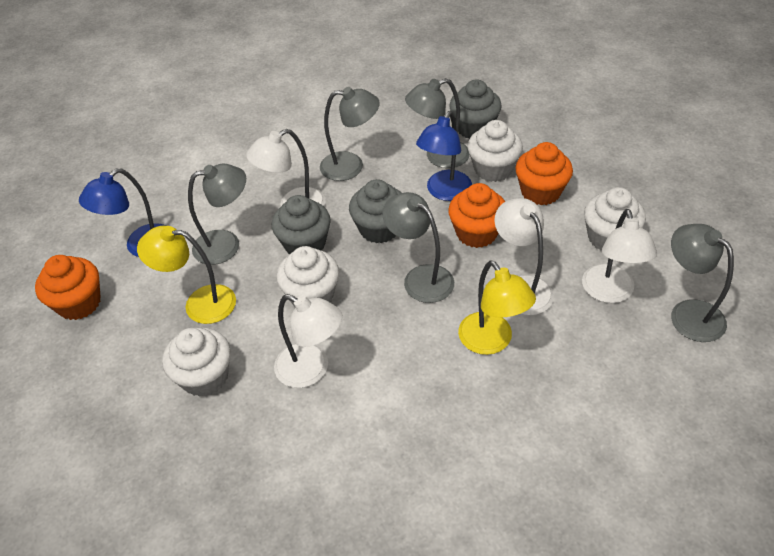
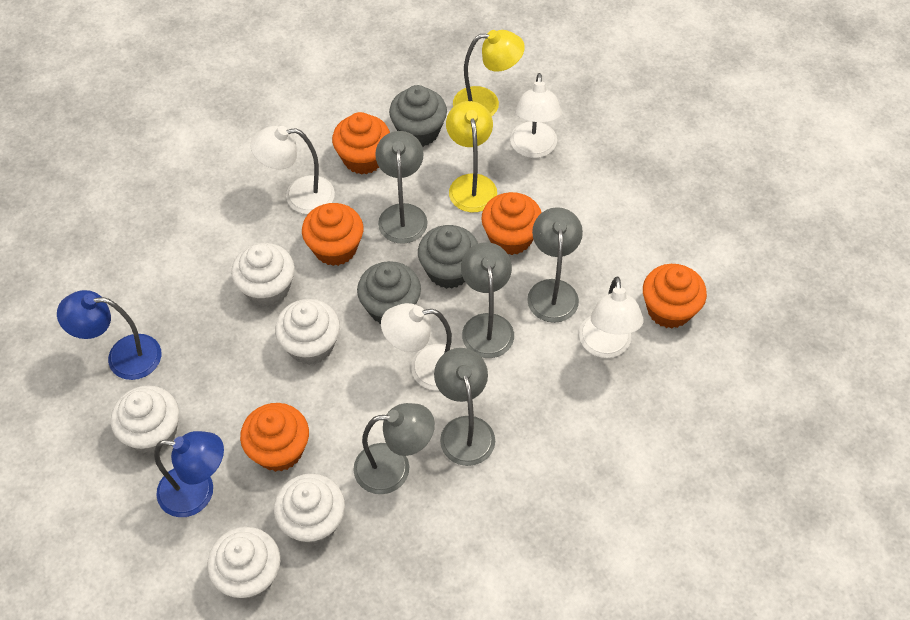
orange cupcake: [35,255,101,320] [448,183,505,248] [515,142,573,205] = 3 -> [240,403,309,472] [302,203,363,266] [332,112,390,175] [481,192,542,255] [643,264,707,328] = 5
white cupcake: [162,327,231,397] [276,246,339,307] [468,120,523,182] [584,187,646,251] = 4 -> [111,385,179,454] [207,527,280,599] [231,243,295,307] [274,474,345,545] [275,299,340,365] = 5

